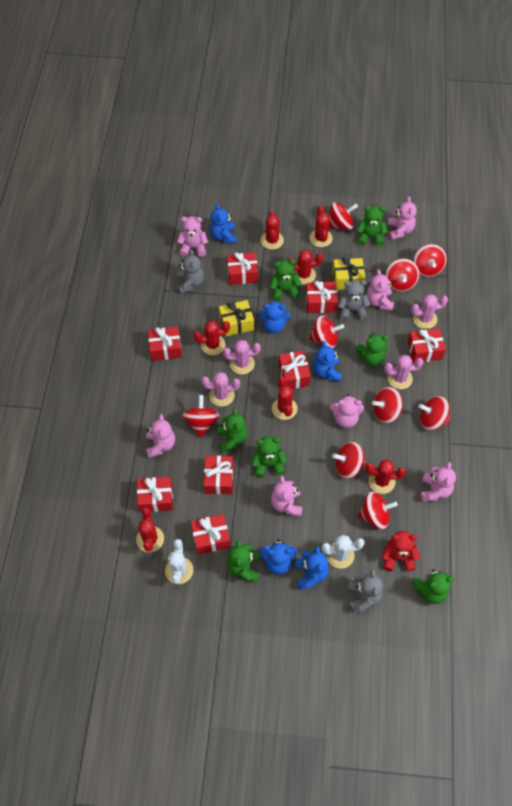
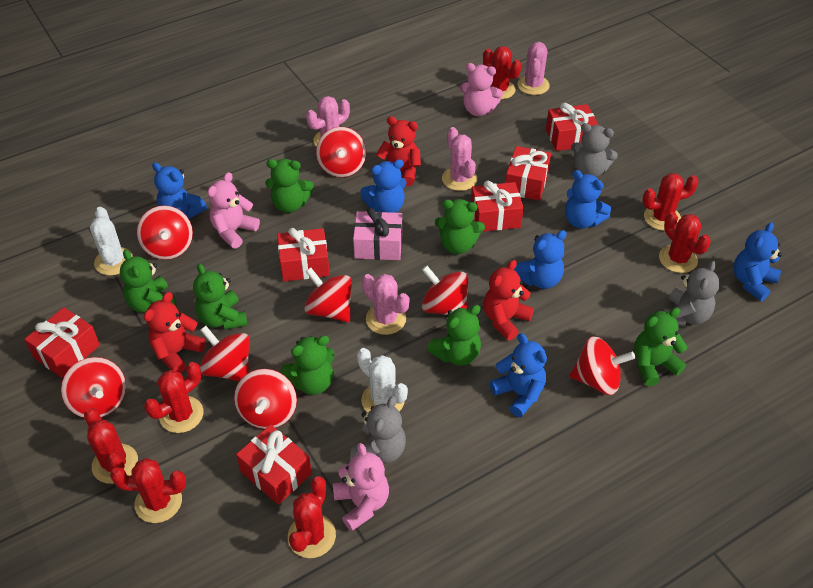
blue teddy bear: [210,203,237,244] [258,300,291,334] [260,539,297,575] [295,546,329,590] [313,341,342,381] = 5 -> [152,162,207,219] [360,159,406,213] [489,333,547,417] [514,230,567,289] [565,170,611,229] [734,222,782,301] = 6
pink gift: none = 0 -> [353,208,402,260] = 1
pink teddy bear: [146,414,175,458] [177,216,208,257] [271,476,302,516] [329,394,364,428] [367,269,394,311] [388,196,417,240] [420,462,456,501] = 7 -> [207,172,260,249] [333,443,389,531] [460,63,503,116] = 3
red gift: [137,477,173,512] [148,327,182,361] [191,514,230,555] [204,456,233,495] [227,252,258,285] [278,350,311,389] [306,281,338,313] [408,329,446,363] = 8 -> [24,307,100,378] [236,424,312,505] [277,228,330,282] [471,181,524,232] [505,146,551,201] [546,103,598,151] = 6
red spinning top: [182,395,219,438] [309,315,344,348] [329,202,358,230] [332,441,367,479] [357,491,398,529] [372,387,403,424] [385,258,419,292] [413,244,447,277] [418,396,450,431] = 9 -> [61,357,126,418] [137,205,193,260] [200,326,250,381] [234,369,297,429] [304,267,352,322] [316,127,366,177] [422,266,468,315] [570,336,635,395] = 8
red teddy bear: [382,531,420,572] = 1 -> [144,292,206,373] [376,116,421,186] [484,260,534,340] = 3
yellow gift: [219,300,254,336] [332,257,365,290] = 2 -> none = 0

